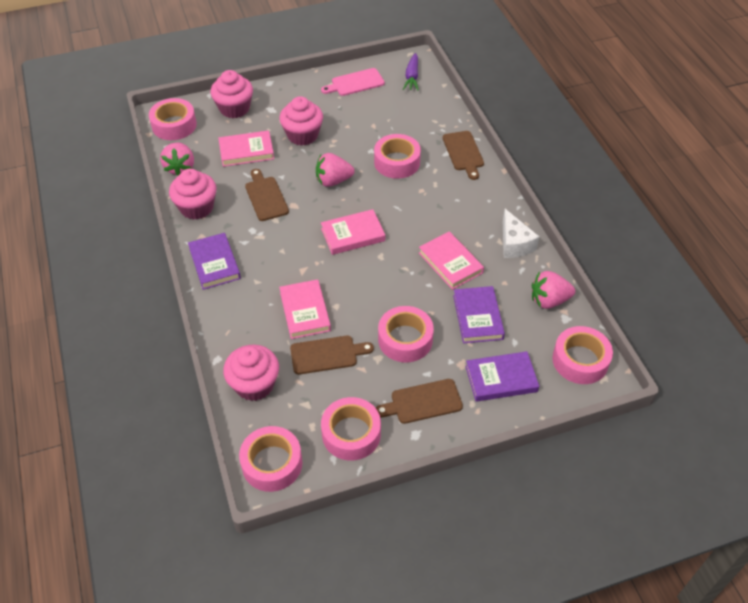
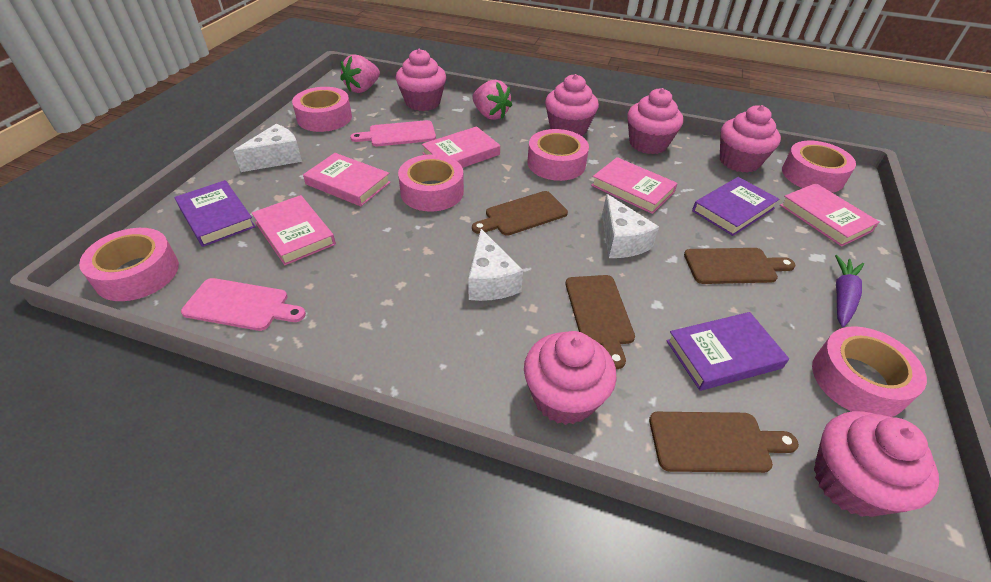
pink book: [218,130,274,167] [279,279,331,339] [321,209,385,255] [419,231,484,290] = 4 -> [252,195,336,265] [303,153,391,206] [422,126,500,168] [591,157,678,214] [780,183,879,247] = 5
pink cupcake: [169,169,217,219] [211,70,253,118] [223,345,279,401] [279,96,323,146] = 4 -> [396,49,446,111] [524,331,616,425] [545,74,599,136] [627,88,683,154] [720,105,781,173] [814,411,939,517] = 6
pink cutting board: [321,68,385,96] = 1 -> [181,278,306,331] [350,120,436,146] = 2
pink strawberry: [160,142,194,176] [316,153,355,187] [532,271,575,309] = 3 -> [340,54,380,93] [472,80,512,120] = 2
white cheese: [503,209,539,258] = 1 -> [233,124,302,172] [468,229,523,301] [602,194,659,258] = 3

